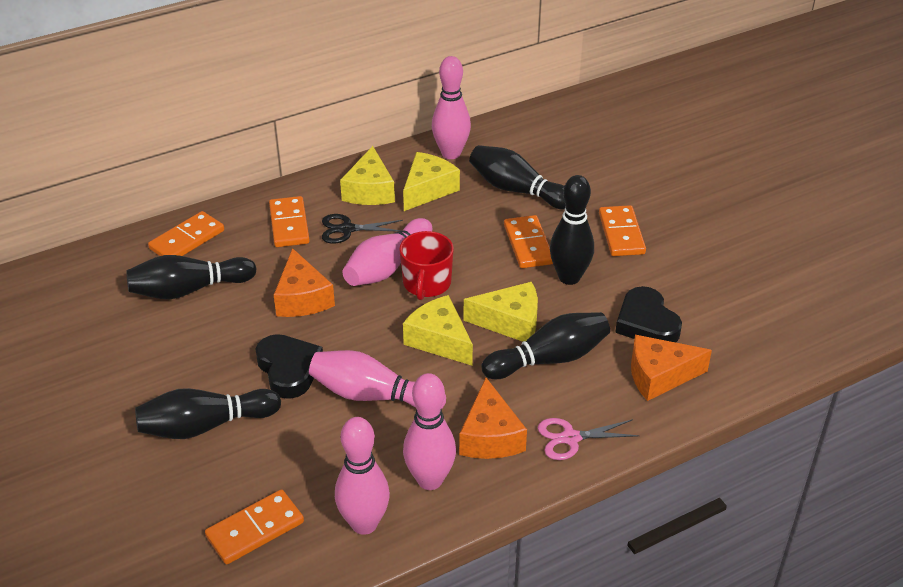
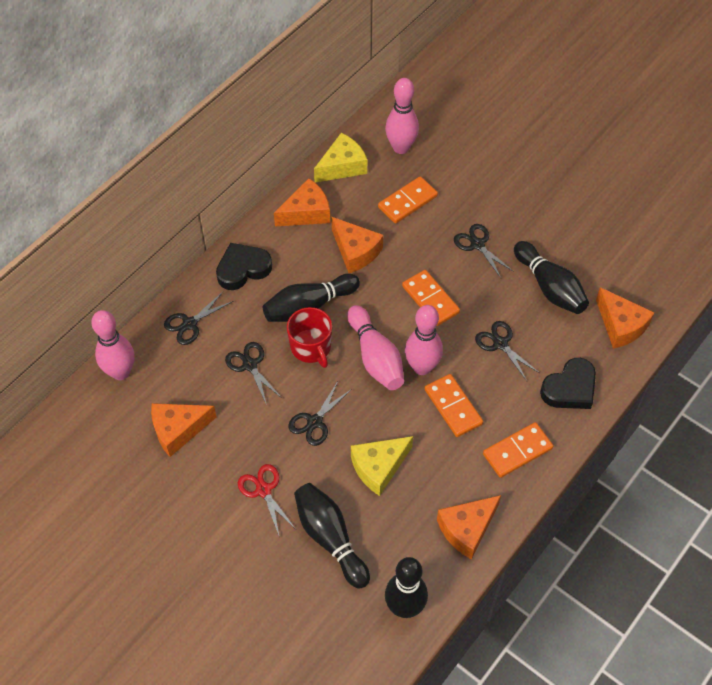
black bowling pin: [126,255,257,299] [135,388,281,439] [469,145,566,209] [481,312,610,379] [550,175,594,285] = 5 -> [263,274,360,322] [294,483,370,589] [385,557,428,618] [514,241,589,314] = 4
black scissors: [322,214,403,244] = 1 -> [164,292,233,345] [225,342,282,405] [288,381,352,446] [454,224,514,278] [475,321,540,381] = 5
orange cheese: [274,248,335,317] [459,378,527,459] [631,335,712,401] = 3 -> [151,403,216,457] [274,178,330,226] [331,217,383,273] [437,495,501,560] [596,287,654,349] = 5
orange domino: [148,211,224,256] [205,490,304,564] [269,196,310,247] [504,215,553,268] [599,205,646,256] = 5 -> [378,176,438,223] [402,270,460,326] [425,374,483,437] [483,422,553,478] = 4
pink bowling pin: [309,350,446,409] [335,417,390,535] [343,218,432,286] [403,373,456,490] [432,56,471,159] = 5 -> [91,310,135,380] [347,305,404,390] [385,78,419,154] [405,305,443,375] = 4
pink scissors: [538,418,640,460] = 1 -> none = 0
red scissors: none = 0 -> [238,464,296,538] = 1
yellow cheese: [340,146,395,205] [403,152,460,211] [403,295,473,365] [463,282,538,342] = 4 -> [314,133,367,182] [351,436,413,496] = 2

